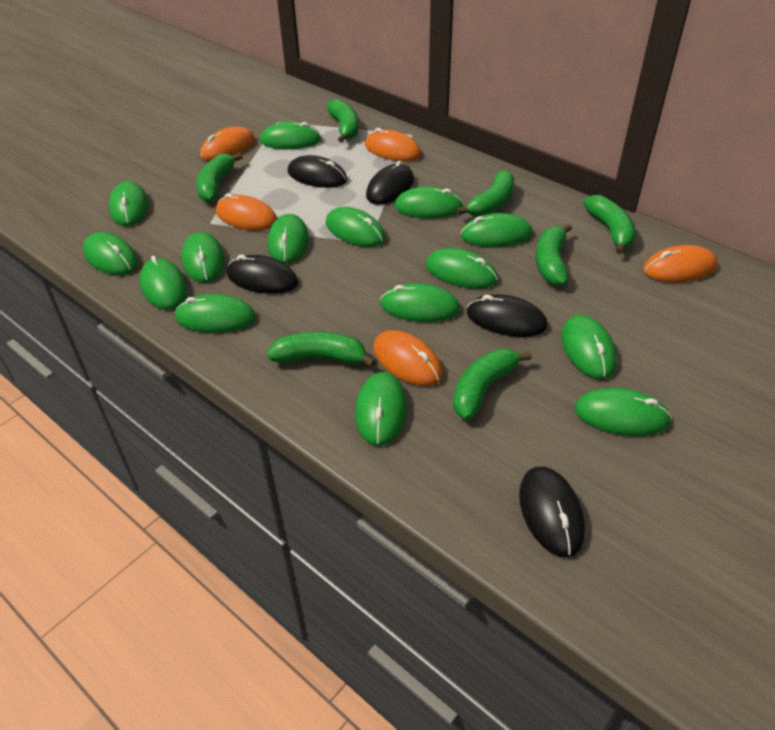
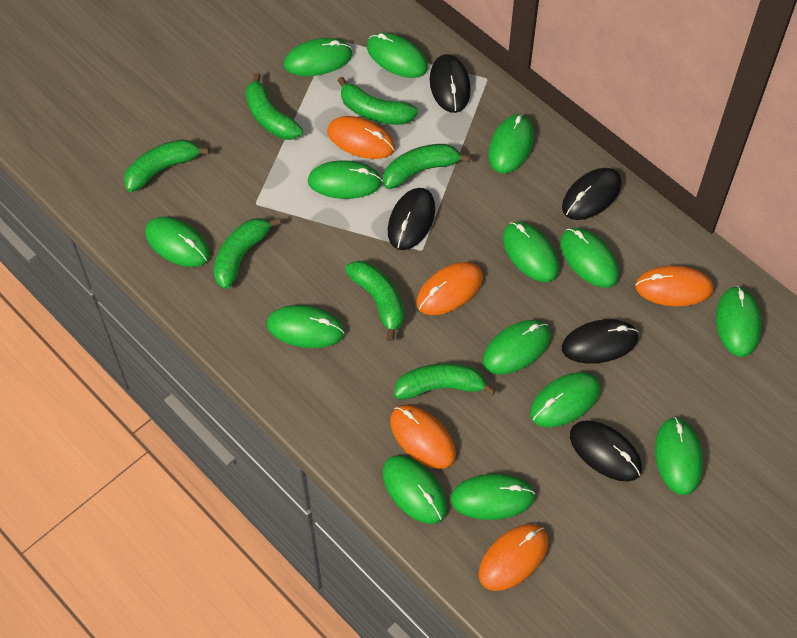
green mouse: [83,232,138,275] [109,181,149,226] [140,256,188,310] [175,294,256,333] [182,232,225,283] [260,121,321,149] [268,214,309,264] [326,207,385,247] [355,372,407,446] [380,283,460,322] [394,186,464,219] [426,248,498,289] [460,213,532,247] [561,315,617,379] [574,388,672,436] = 15 -> [145,217,210,267] [267,305,345,348] [284,38,352,76] [308,160,382,199] [367,33,428,78] [383,455,447,524] [450,474,535,520] [483,320,551,374] [488,114,534,173] [503,222,559,282] [530,372,600,427] [560,228,619,288] [655,417,703,495] [716,286,761,357] = 14

